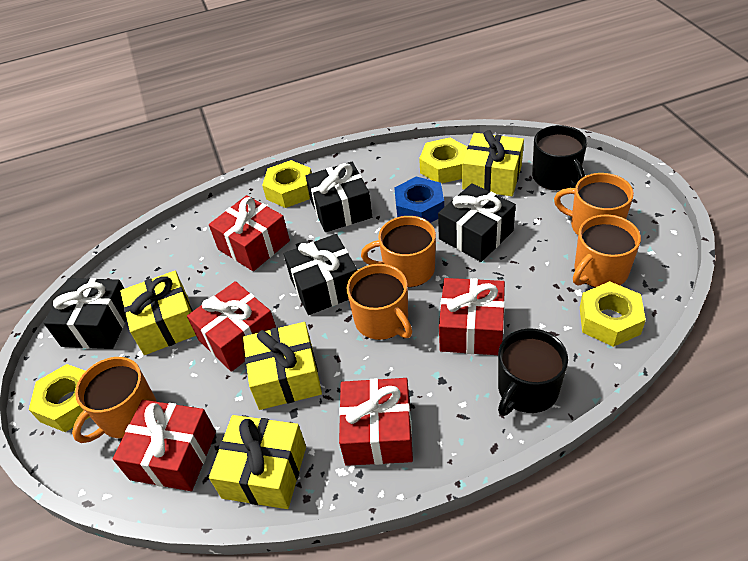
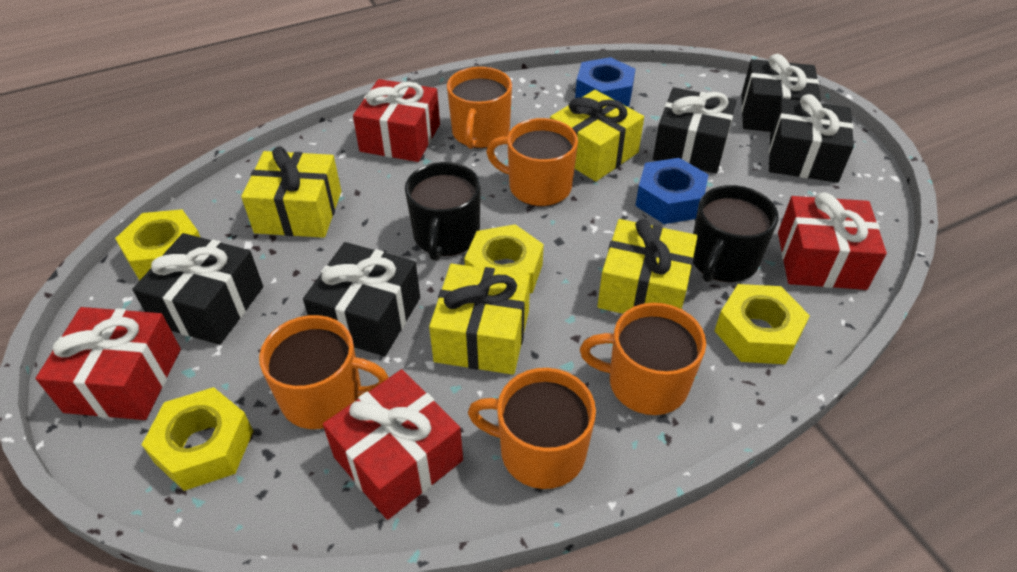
black gift: [44,278,127,349] [284,234,357,315] [305,162,372,232] [438,183,516,262] = 4 -> [132,233,263,345] [303,242,420,356] [653,87,737,174] [741,54,821,132] [769,94,854,183] = 5
blue nut: [394,176,444,223] = 1 -> [575,57,635,106] [635,158,709,224] = 2
red gift: [113,400,216,491] [187,281,276,372] [209,195,290,271] [339,378,413,466] [439,278,505,355] = 5 -> [36,307,181,420] [323,369,463,520] [353,79,440,162] [778,193,887,290] = 4

